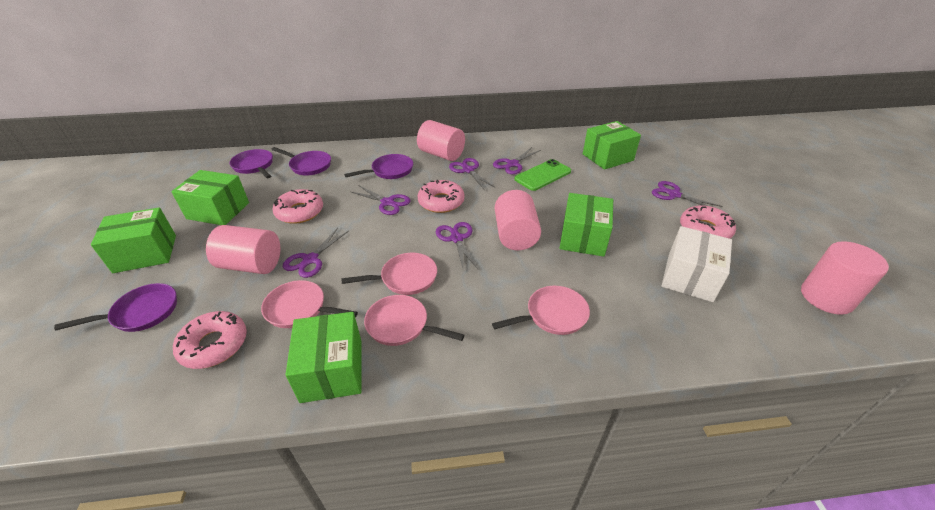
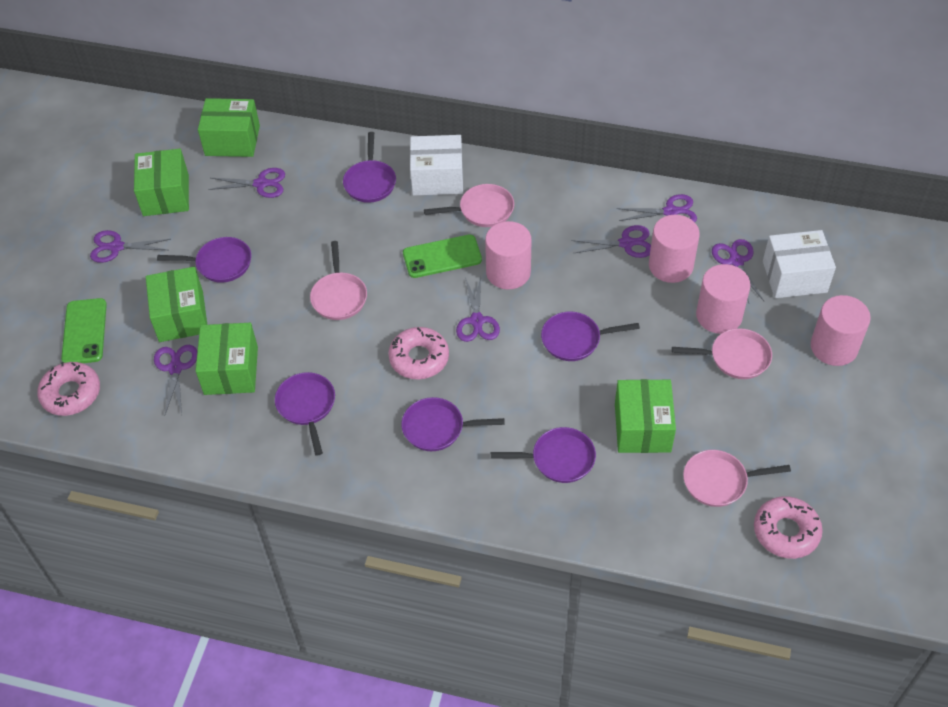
green phone: [514,159,571,191] = 1 -> [61,298,107,363] [403,235,482,278] = 2
pink donut: [173,311,247,369] [273,189,323,224] [417,180,464,213] [680,205,736,239] = 4 -> [37,362,100,416] [388,327,449,379] [754,496,823,559] = 3
purple pan: [54,283,177,332] [230,149,273,178] [271,147,331,175] [344,154,413,179] = 4 -> [157,237,251,283] [275,372,335,456] [343,132,396,203] [401,397,505,451] [491,427,596,483] [541,311,640,361] = 6
purple scissors: [283,228,349,278] [351,185,411,215] [436,222,478,272] [449,158,494,190] [493,147,541,174] [652,181,723,207] = 6 -> [90,230,171,263] [154,345,197,416] [208,168,285,198] [456,276,500,342] [571,225,651,258] [617,194,697,222] [712,239,764,303] = 7
white box: [662,226,732,302] = 1 -> [410,135,463,196] [763,230,836,298] = 2

